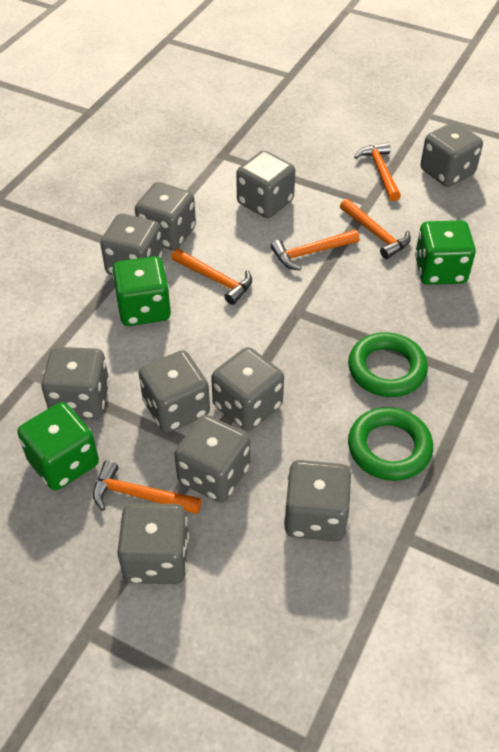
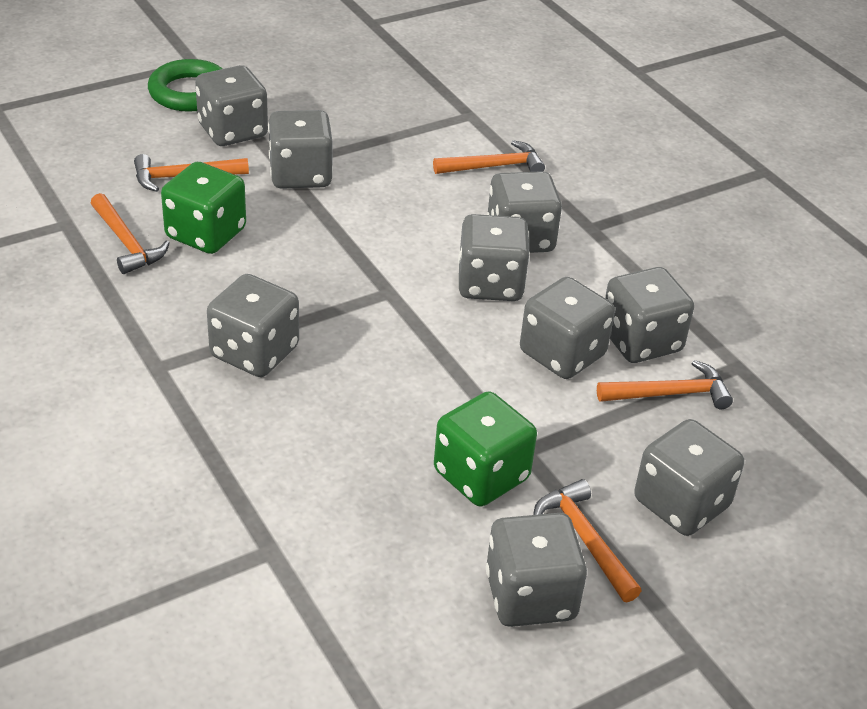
green dice: [17,402,99,490] [112,256,171,326] [415,220,476,285] = 3 -> [161,162,246,254] [434,391,537,506] = 2
green ring: [348,332,428,397] [348,407,433,481] = 2 -> [148,59,223,112] = 1
grey dice: [41,347,109,419] [100,214,163,275] [117,503,189,584] [135,182,196,250] [139,350,210,433] [174,415,250,503] [211,347,284,431] [236,150,295,218] [284,460,352,542] [420,122,483,187] = 10 -> [195,65,268,146] [207,274,299,377] [268,110,333,189] [458,214,530,301] [486,513,587,627] [487,171,562,253] [520,277,615,379] [605,267,694,363] [634,419,744,536] = 9

